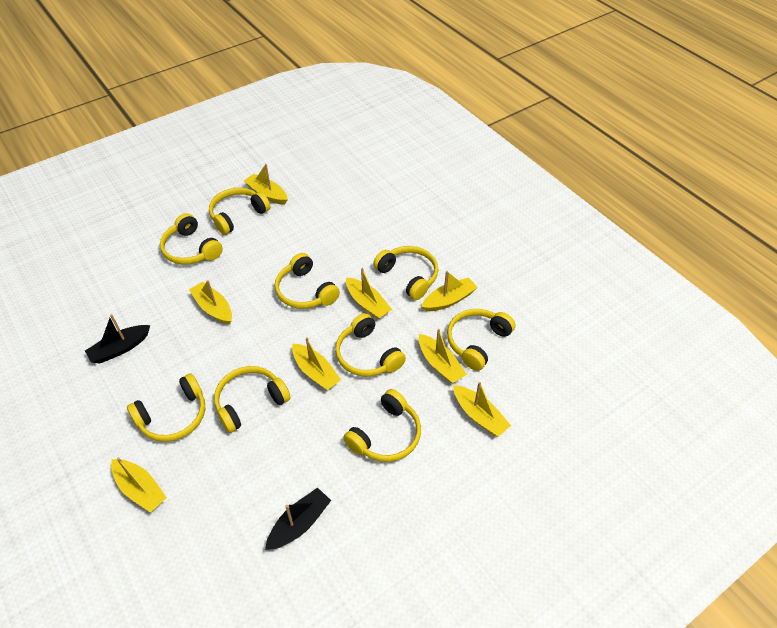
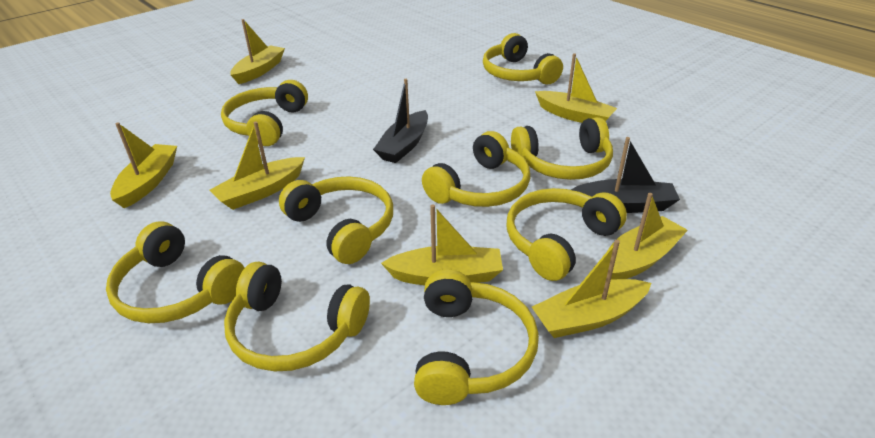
yellow boat: [111,457,167,513] [189,280,232,324] [244,164,288,205] [292,337,341,390] [346,268,392,319] [419,329,467,383] [421,271,478,311] [453,382,511,437] = 8 -> [110,122,177,208] [210,121,305,210] [230,19,285,84] [381,204,503,285] [532,240,651,338] [535,53,617,123] [608,193,688,280] = 7

